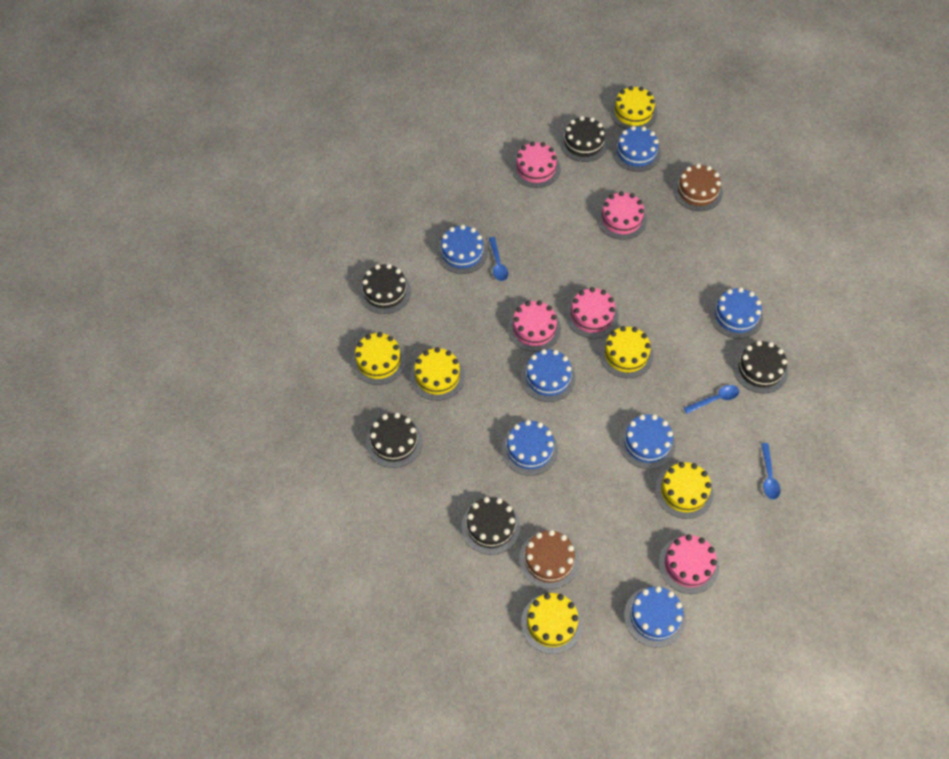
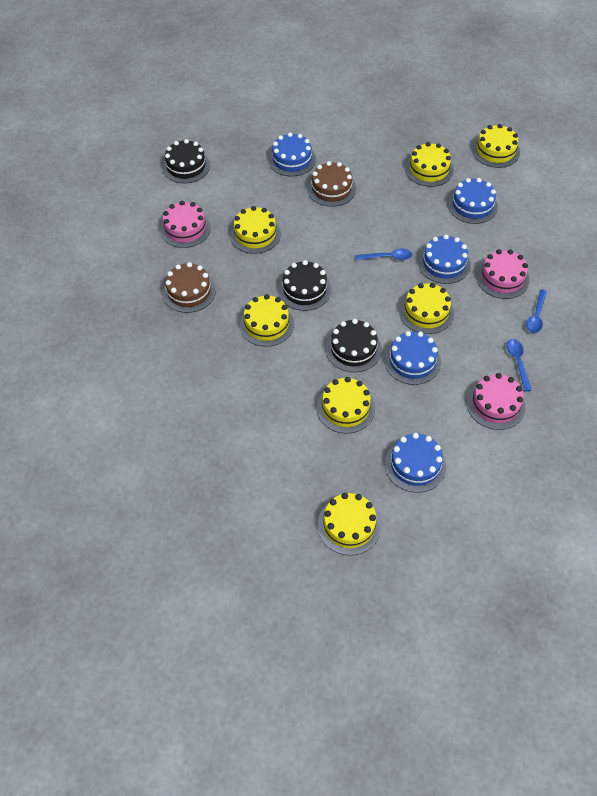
black cake: [359,264,411,314] [366,413,423,468] [461,497,520,555] [560,116,608,162] [733,341,788,394] = 5 -> [162,139,210,183] [278,260,331,311] [326,319,382,372] = 3
blue cake: [437,225,488,274] [501,420,558,476] [521,349,576,402] [612,126,661,172] [619,414,676,469] [624,586,686,648] [710,287,763,339] = 7 -> [268,133,316,176] [384,331,441,385] [385,433,446,493] [418,234,471,284] [448,178,498,224] = 5
pink cake: [508,300,561,352] [512,141,561,188] [566,287,619,339] [597,191,647,240] [659,534,719,594] = 5 -> [160,201,211,248] [466,373,526,430] [476,249,530,299] = 3
yellow cake: [352,332,406,385] [410,347,465,401] [521,593,583,654] [599,326,654,378] [610,86,657,129] [655,462,713,519] = 6 -> [230,206,281,254] [239,294,294,347] [317,377,375,434] [318,493,381,555] [399,283,454,334] [405,142,454,187] [472,124,520,168] = 7

